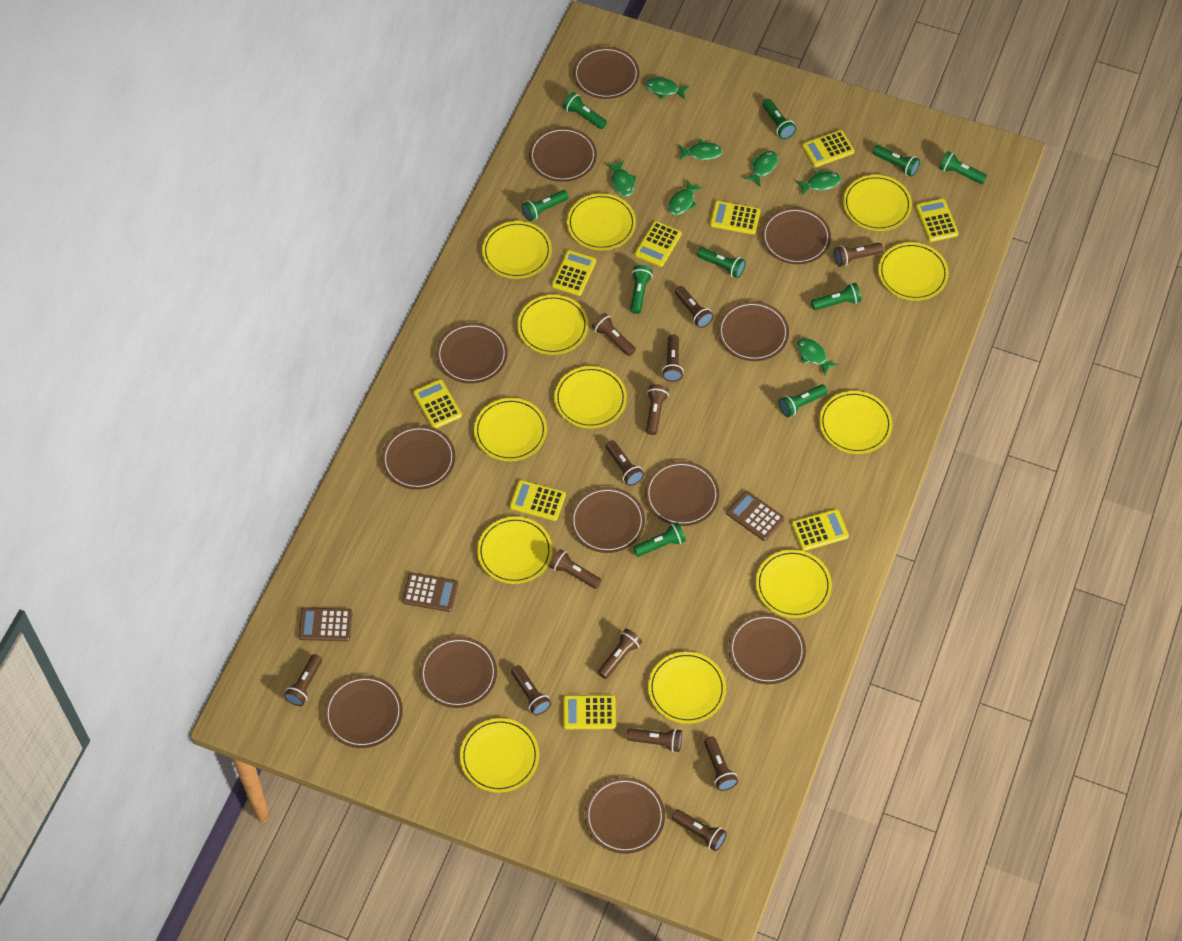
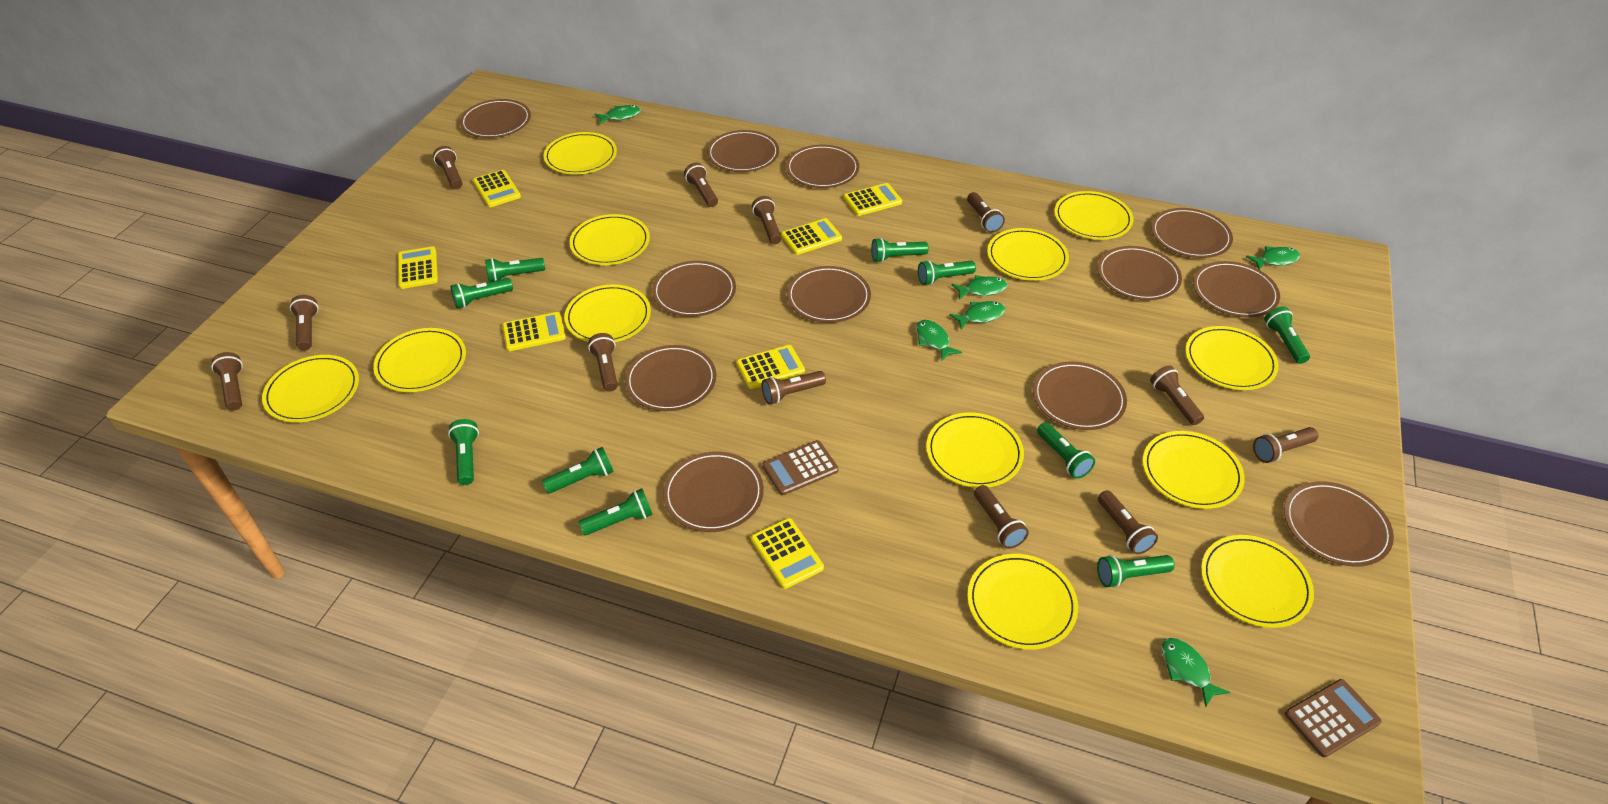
brown calculator: [298,607,352,641] [402,573,458,612] [727,491,784,541] = 3 -> [762,440,838,495] [1285,679,1382,758] = 2
brown flashlight: [284,654,322,706] [511,665,551,715] [550,549,601,589] [592,313,636,356] [598,629,642,679] [605,440,644,486] [627,728,682,752] [646,384,669,435] [662,335,684,382] [672,809,727,851] [675,286,713,328] [704,736,738,791] [834,243,883,267] = 13 -> [211,352,243,411] [290,295,319,351] [433,146,463,189] [588,333,618,392] [684,162,718,207] [752,196,782,244] [761,371,826,405] [967,192,1005,233] [974,485,1029,549] [1098,490,1158,554] [1150,365,1204,425] [1253,427,1318,463] = 12
green fish: [606,160,636,196] [645,77,690,100] [668,180,703,215] [678,140,723,160] [744,151,778,186] [796,171,841,196] [797,338,839,375] = 7 -> [595,105,641,124] [916,320,962,361] [949,301,1005,330] [952,275,1007,300] [1161,638,1230,708] [1246,246,1300,270] = 6
yellow calculator: [413,379,462,428] [510,480,566,521] [552,250,596,296] [563,695,616,729] [635,221,682,267] [710,201,760,234] [791,509,849,551] [802,130,855,167] [915,199,959,242] = 9 -> [398,246,438,289] [473,170,521,207] [502,312,566,351] [736,345,805,389] [751,518,824,589] [781,218,842,255] [844,183,902,216] = 7

